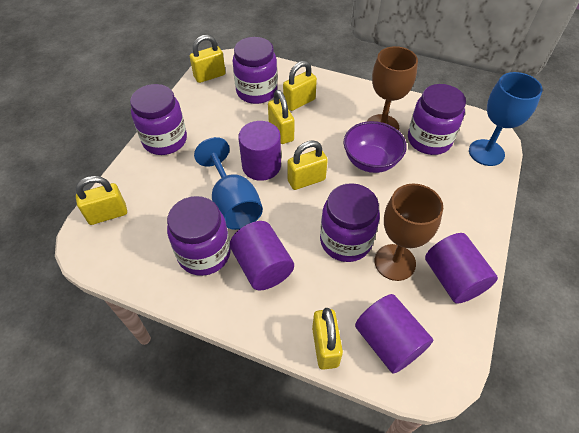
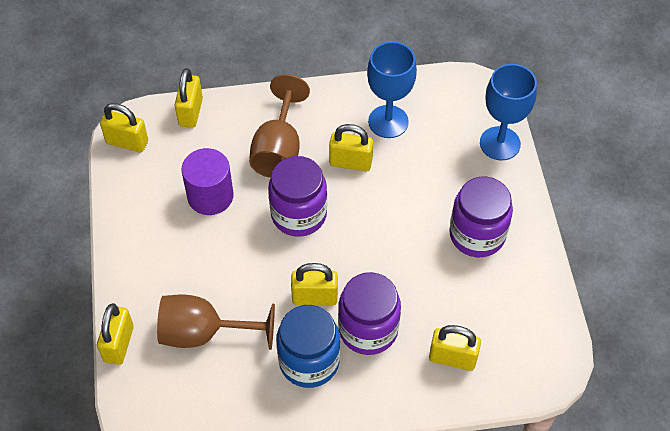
blue jar: none = 0 -> [277,305,340,388] = 1
purple bowl: [344,121,407,173] = 1 -> none = 0
purple cylinder: [230,221,294,291] [238,121,281,181] [355,294,433,374] [425,233,498,304] = 4 -> [181,148,234,215] = 1
purple jar: [130,84,187,155] [167,196,231,276] [233,37,277,104] [320,183,380,262] [408,84,466,155] = 5 -> [268,156,327,237] [338,272,401,355] [449,177,513,257] = 3

